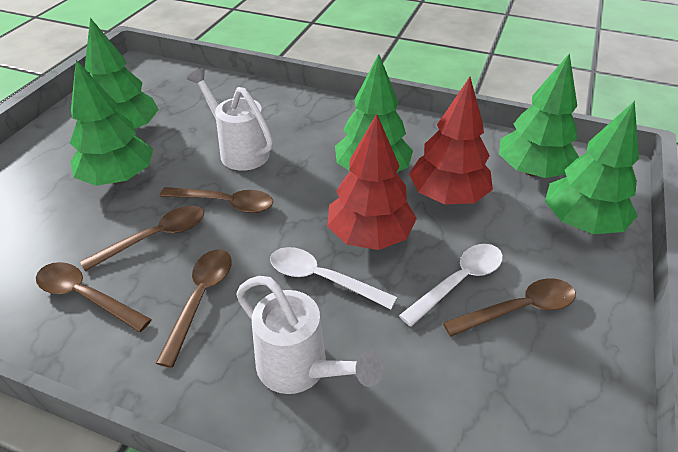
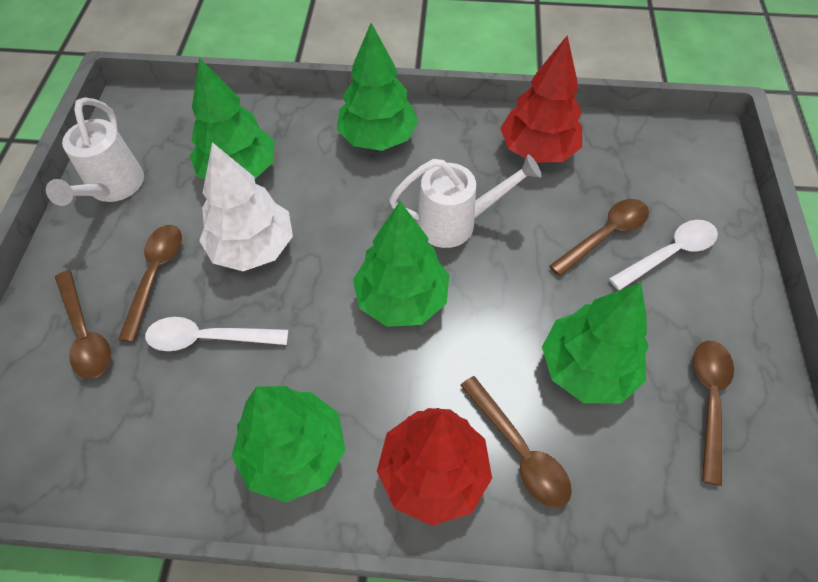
white tree: none = 0 -> [199,142,293,271] = 1

